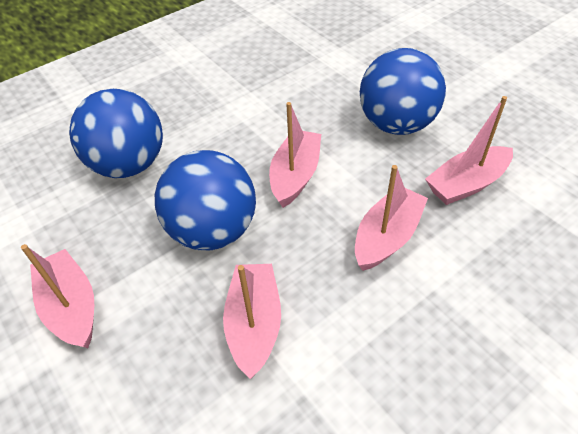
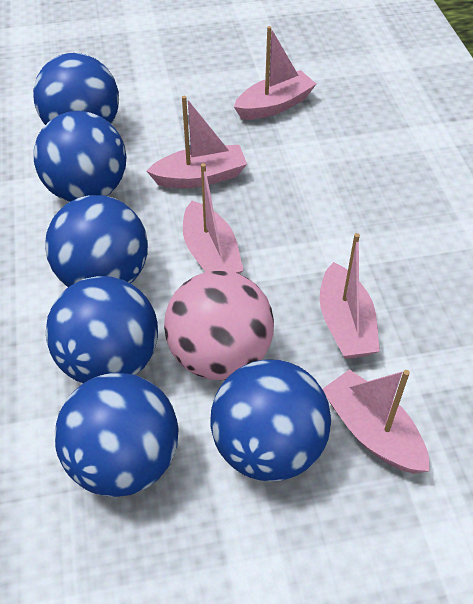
blue ball: [69,89,163,178] [155,150,256,250] [360,48,446,135] = 3 -> [33,53,119,125] [34,111,126,202] [45,195,148,287] [46,276,158,383] [55,373,179,497] [211,359,331,482] = 6
pink ball: none = 0 -> [164,270,274,380] = 1

